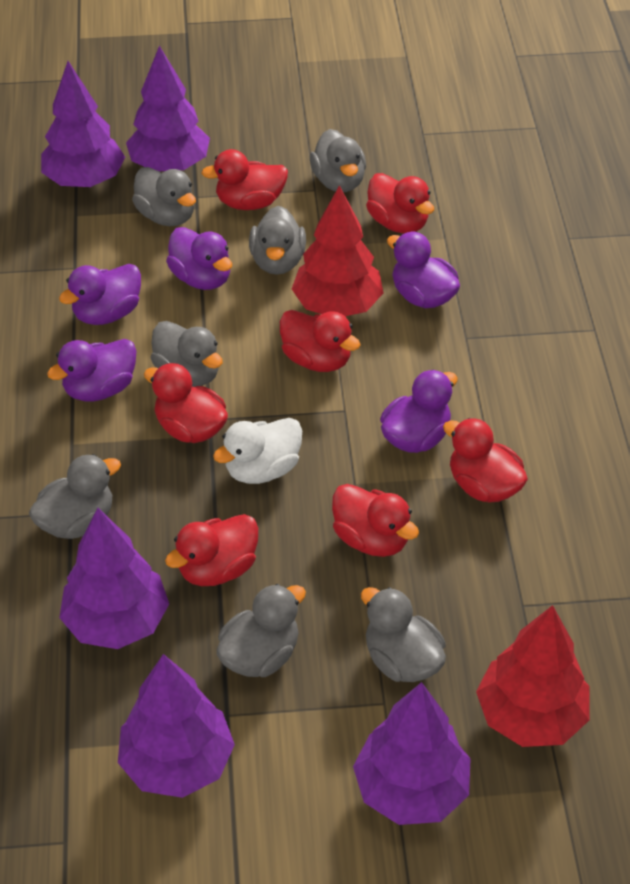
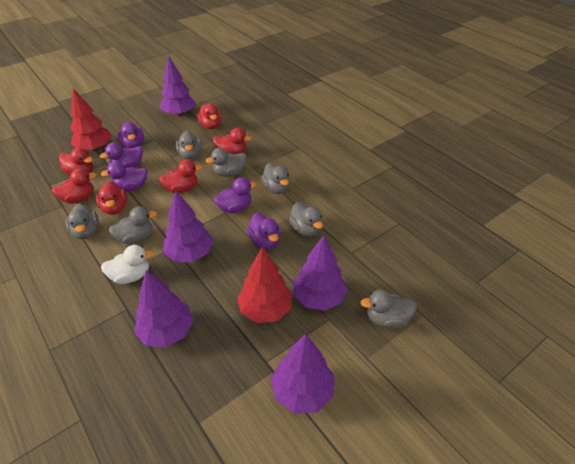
red duck: [144,363,228,443] [165,514,258,586] [201,149,288,210] [280,310,361,372] [332,484,419,557] [366,173,434,234] [443,418,528,503] = 7 -> [52,168,97,203] [59,147,93,175] [96,181,127,215] [159,159,202,193] [197,103,222,129] [213,128,252,154] = 6

